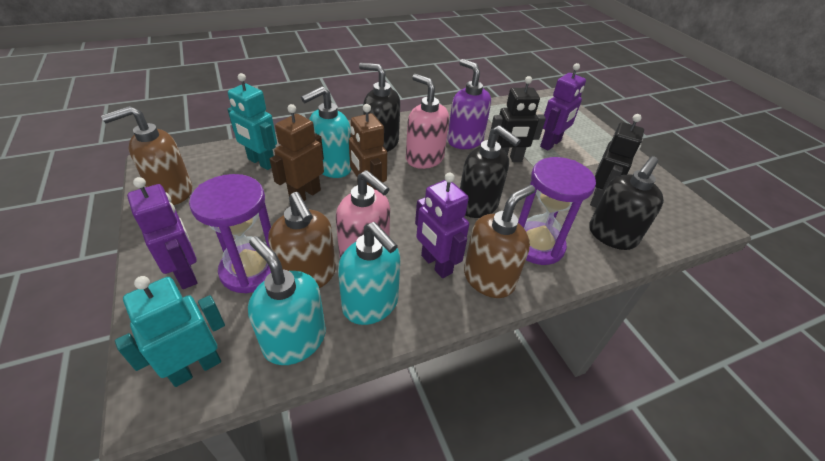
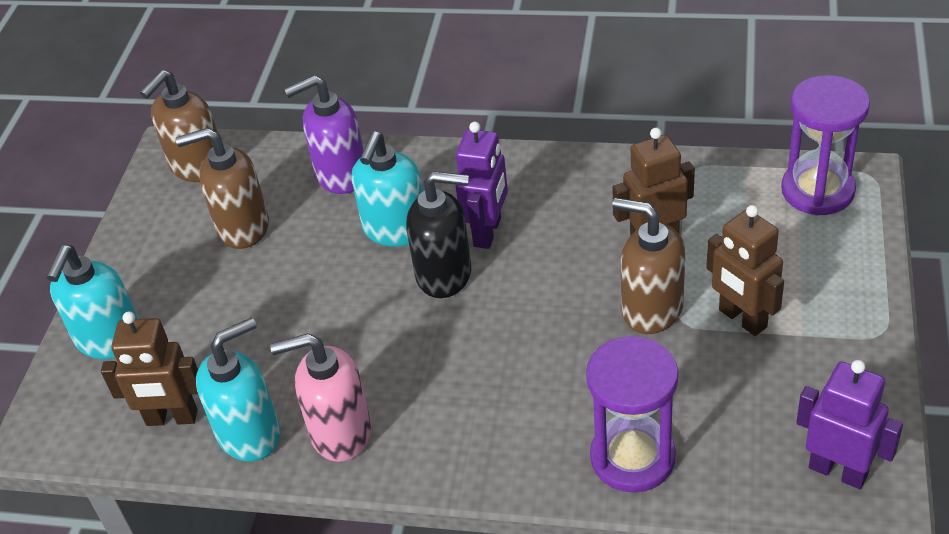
black robot: [491,76,546,162] [590,114,644,208] = 2 -> none = 0
black soap dispenser: [359,63,400,152] [460,125,521,218] [589,156,664,250] = 3 -> [406,171,471,298] = 1
brown robot: [269,104,324,201] [349,104,387,190] = 2 -> [101,311,198,426] [612,128,695,236] [706,205,784,336] = 3
pink soap dispenser: [336,170,390,258] [406,74,449,169] = 2 -> [270,333,371,462] = 1
purple robot: [127,177,197,289] [415,173,469,278] [540,63,586,151] = 3 -> [456,122,508,249] [796,360,903,489] = 2
turquoise robot: [115,276,225,387] [227,73,277,170] = 2 -> none = 0

